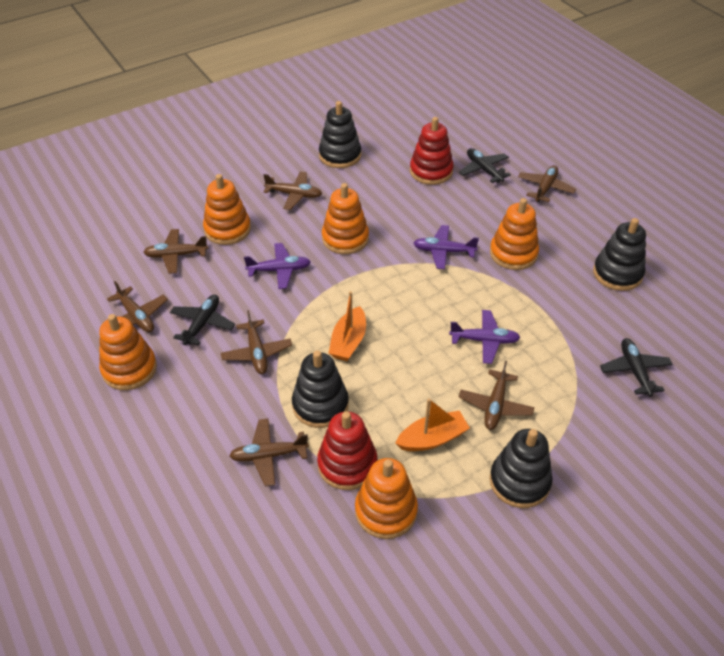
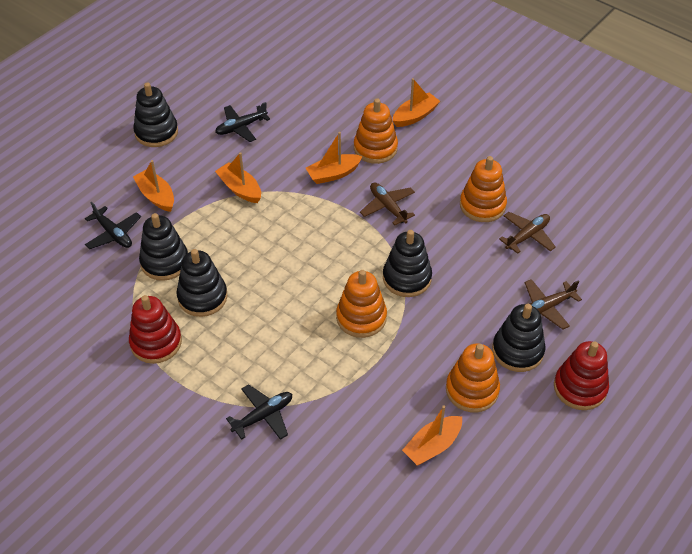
black stacking toy: [292,351,349,428] [319,101,361,168] [489,429,553,508] [593,218,646,291] = 4 -> [133,82,178,147] [139,213,188,281] [177,249,227,317] [383,230,432,297] [492,304,546,372] = 5
brown plane: [107,281,168,332] [143,229,209,274] [221,310,292,374] [229,419,309,486] [263,172,322,210] [459,361,534,430] [518,165,576,202] = 7 -> [360,182,415,226] [499,212,556,254] [525,279,582,329] = 3
orange boat: [329,291,366,361] [395,398,470,451] = 2 -> [133,160,174,212] [215,152,261,203] [306,132,363,184] [393,78,440,127] [402,405,462,466] = 5
orange stacking toy: [99,314,157,390] [203,174,251,245] [322,183,369,254] [355,458,418,539] [490,198,539,270] = 5 -> [336,270,387,338] [354,98,398,164] [446,343,500,412] [460,156,507,222] = 4
purple plane: [244,243,311,289] [414,225,479,269] [449,310,521,364] = 3 -> none = 0

